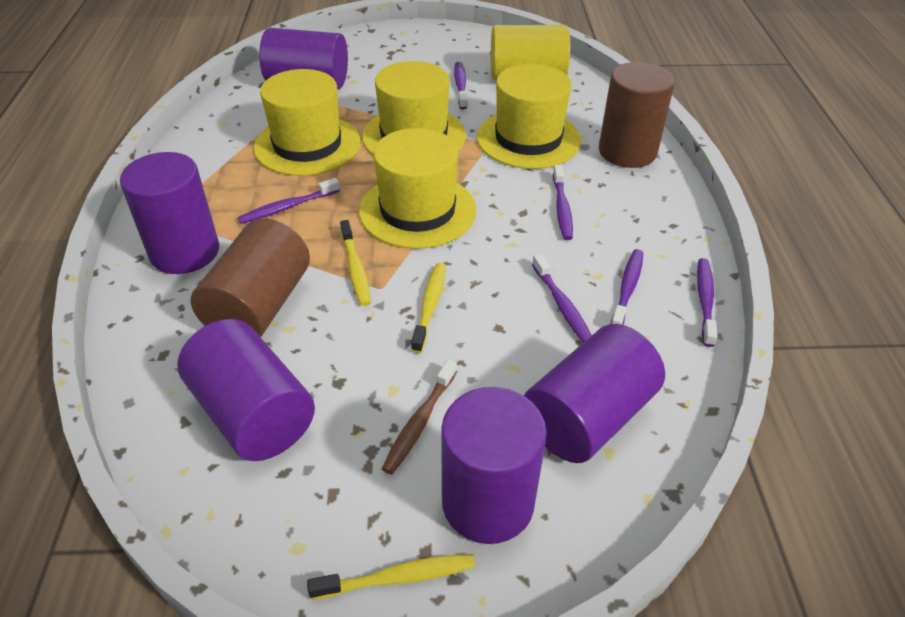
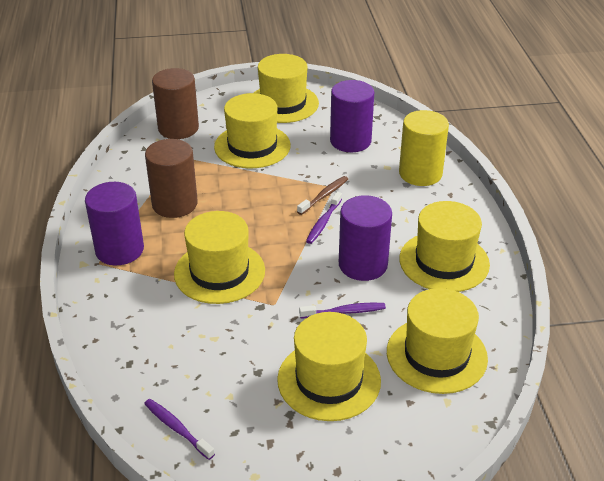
purple cylinder: [120,152,219,274] [177,319,315,461] [259,28,348,89] [441,387,547,544] [524,324,665,463] = 5 -> [85,182,144,265] [330,80,374,152] [339,195,392,281] = 3
purple toothbrush: [238,178,340,224] [454,62,468,109] [532,254,592,343] [553,165,573,240] [611,249,643,325] [697,258,717,347] = 6 -> [144,399,215,460] [299,303,386,318] [306,192,342,244] = 3
yellow hat: [253,69,361,176] [359,128,476,249] [362,61,466,156] [477,64,581,169] = 4 -> [174,211,265,304] [214,93,291,168] [254,54,319,123] [277,312,381,421] [387,288,488,394] [399,201,490,292] = 6
yellow toothbrush: [307,554,475,600] [340,220,371,306] [411,263,446,353] = 3 -> none = 0

